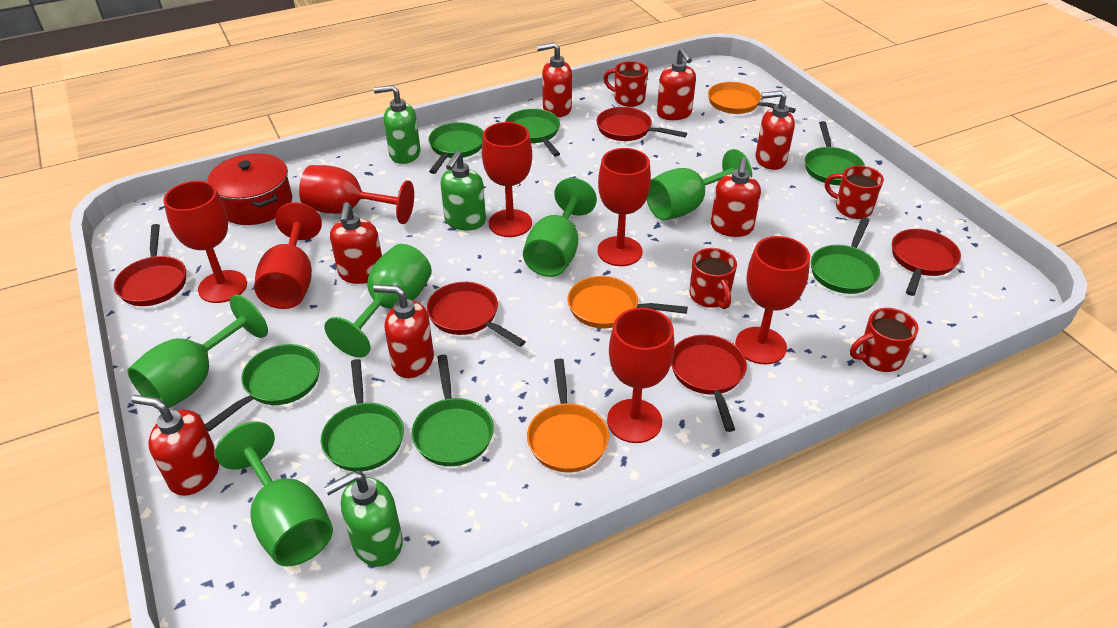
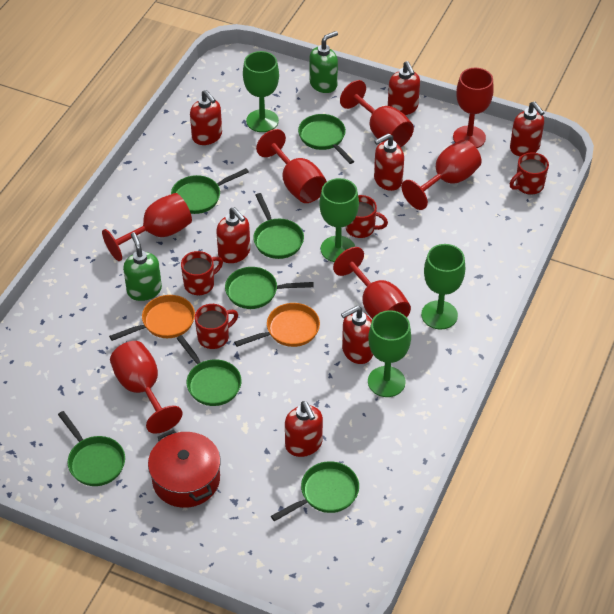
green goblet: [128,295,268,409] [215,422,333,566] [324,244,432,357] [523,178,597,277] [647,149,752,220] = 5 -> [243,51,279,132] [319,178,359,262] [368,310,411,397] [421,244,465,330] = 4
green soap dispenser: [324,471,403,567] [374,85,420,164] [441,151,486,231] = 3 -> [123,232,162,301] [310,31,338,93] = 2
orange pan: [527,359,609,472] [568,276,688,328] [708,82,796,114] = 3 -> [109,295,195,341] [234,303,320,347] = 2
red pan: [114,224,186,306] [427,282,526,347] [597,107,687,141] [671,335,747,432] [892,229,961,296] = 5 -> none = 0

